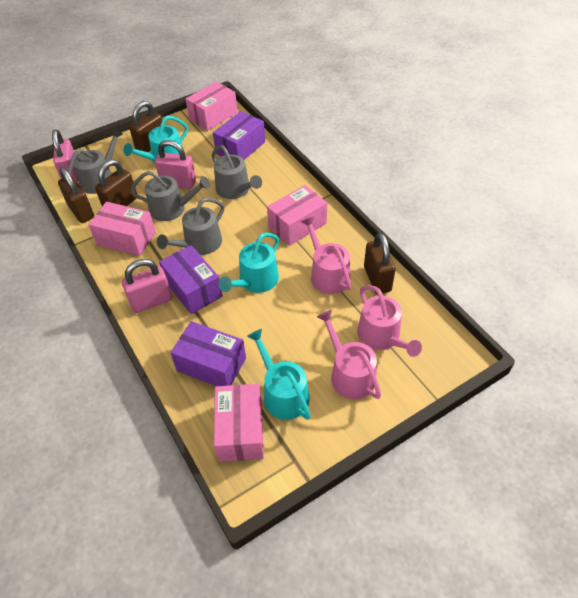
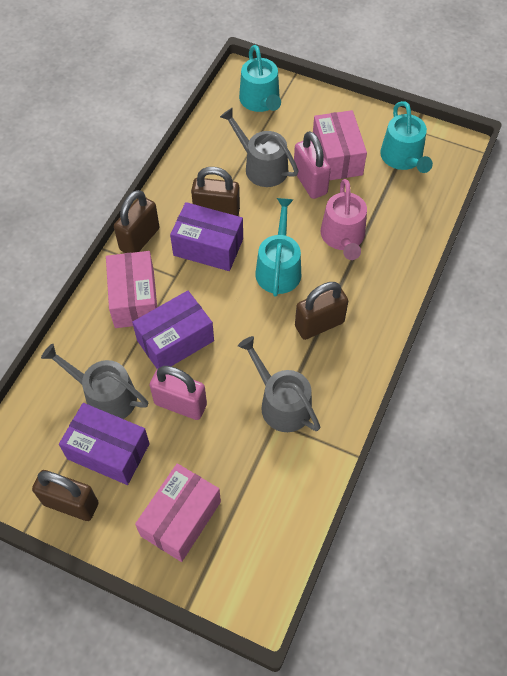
grey watering can: [68,129,123,194] [130,171,211,221] [157,198,224,255] [212,145,262,199] = 4 -> [41,344,148,419] [220,108,299,187] [238,336,320,432] = 3
pink box: [88,202,156,256] [185,81,238,131] [214,384,264,462] [267,185,327,246] = 4 -> [106,251,157,328] [135,463,221,562] [313,110,367,180] = 3
pink padlock: [52,129,78,182] [122,259,172,313] [155,140,196,189] = 3 -> [150,366,207,420] [294,131,331,199] = 2
pink watering can: [301,216,351,294] [317,310,381,399] [357,285,422,357] = 3 -> [321,179,367,260] = 1

